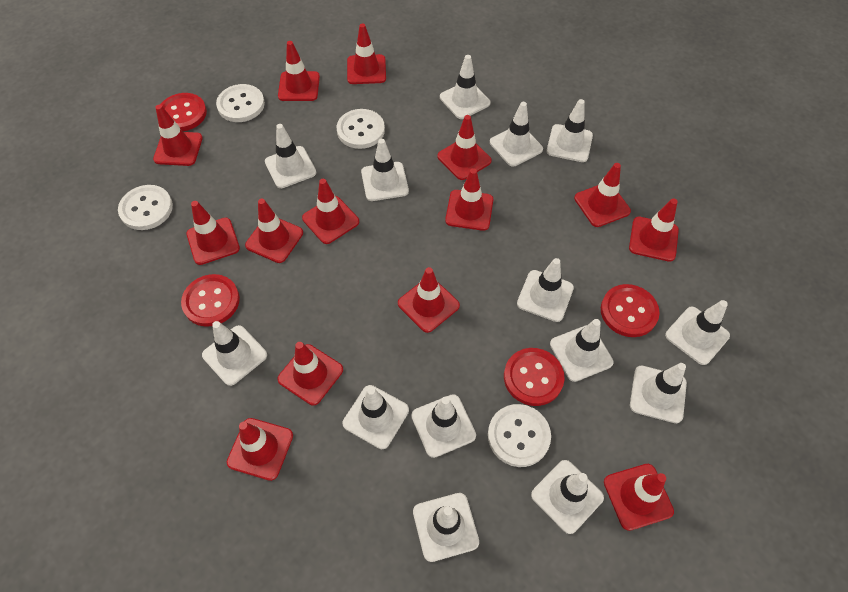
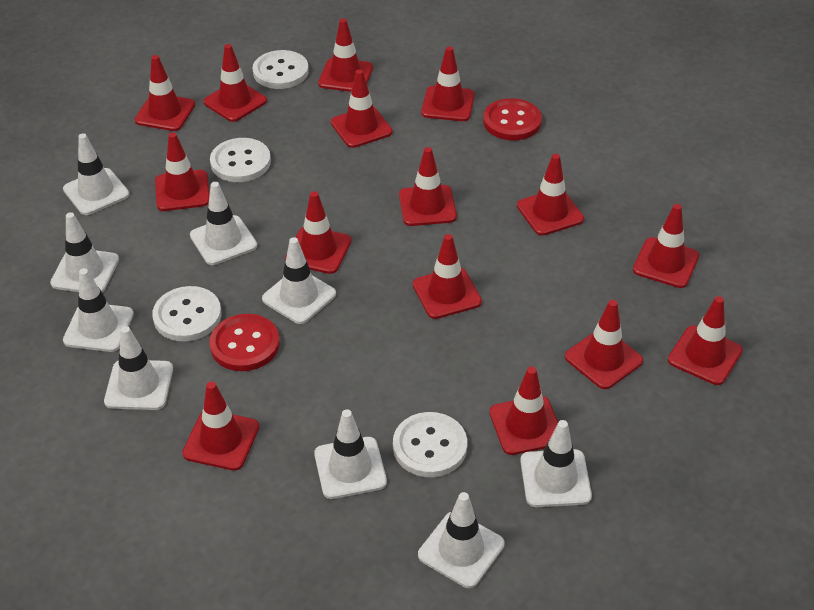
red button: [160,93,207,131] [181,274,240,327] [504,348,565,406] [601,284,660,337] = 4 -> [210,314,280,371] [483,98,542,140] = 2
red traffic cone: [153,105,203,166] [187,201,240,265] [227,418,293,481] [245,199,303,263] [277,342,343,405] [278,41,320,101] [302,179,359,244] [347,24,386,84] [398,267,460,333] [437,115,492,180] [445,168,494,231] [574,163,631,227] [604,464,674,531] [629,198,679,262] = 14 -> [134,55,195,131] [155,132,210,211] [182,382,259,471] [203,44,267,122] [285,191,351,274] [318,19,373,92] [331,69,393,148] [399,147,457,226] [413,234,482,319] [421,46,475,121] [489,366,558,455] [517,154,584,236] [565,300,643,389] [633,204,699,288] [668,296,743,385] = 15
white traffic cone: [202,321,267,386] [265,124,316,188] [343,385,409,449] [361,139,409,201] [411,394,476,458] [413,493,479,562] [440,55,490,119] [490,102,543,166] [517,258,574,322] [531,460,604,534] [547,99,593,162] [550,319,614,382] [630,363,687,423] [665,300,730,365] = 14 -> [50,212,119,292] [63,133,129,215] [63,268,134,352] [104,326,173,410] [190,182,257,265] [262,237,336,324] [314,410,387,499] [418,492,505,588] [520,420,592,507] = 9

